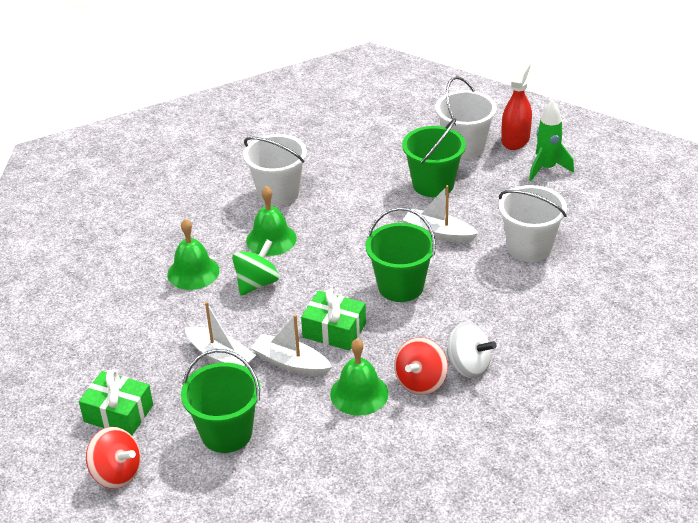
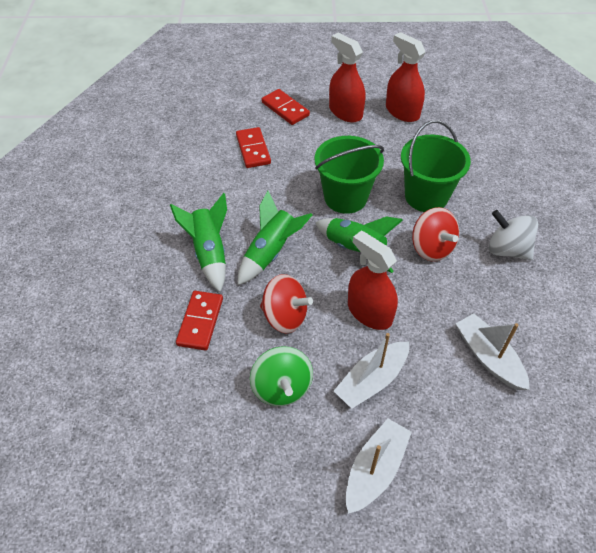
green bell: [167,219,219,290] [246,186,297,256] [330,338,388,416] = 3 -> none = 0
green bucket: [181,349,260,453] [366,207,436,302] [402,118,466,197] = 3 -> [315,136,384,214] [401,120,471,212] = 2
green gift: [79,369,153,435] [301,288,366,351] = 2 -> none = 0
green rocket: [529,100,574,181] = 1 -> [170,193,227,292] [238,191,312,285] [315,216,403,273] = 3
red domino: none = 0 -> [176,291,223,350] [236,127,271,168] [261,89,310,125] = 3
red spray bottle: [501,60,532,150] = 1 -> [329,33,365,122] [348,230,398,330] [386,32,426,122] = 3
white bucket: [243,134,307,206] [435,76,497,159] [498,185,567,262] = 3 -> none = 0

